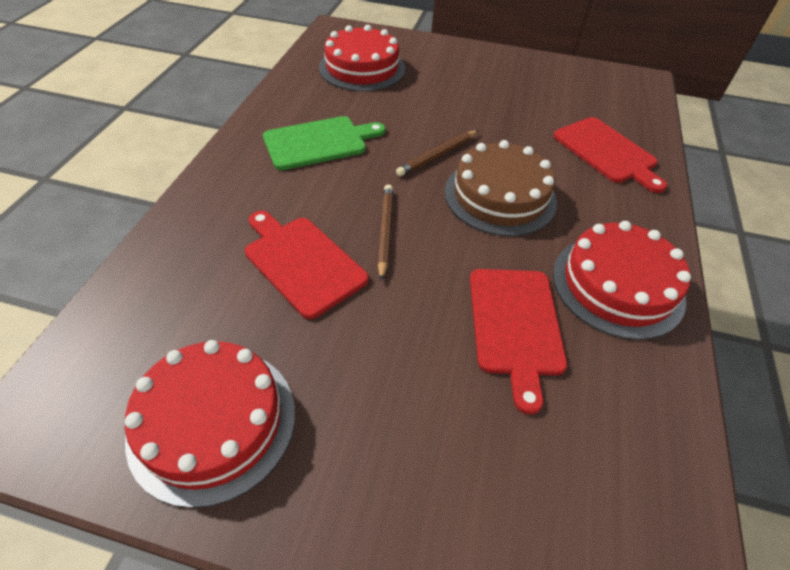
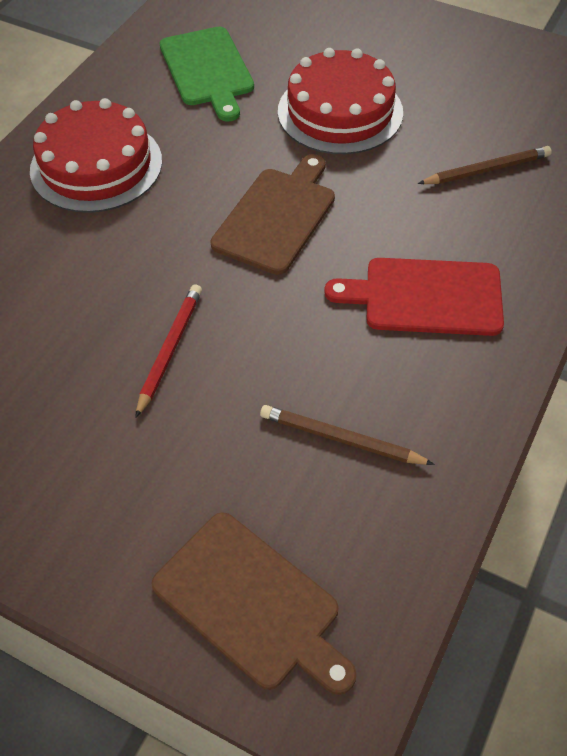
brown cake: [445,140,557,236] = 1 -> none = 0
brown cutting board: none = 0 -> [151,512,356,695] [210,154,335,275] = 2
red cake: [125,340,295,508] [319,25,405,91] [553,221,691,340] = 3 -> [30,98,162,213] [278,48,403,154] = 2
red cutting board: [245,211,369,319] [470,269,567,415] [553,117,667,193] = 3 -> [324,258,504,336] = 1
red pencil: none = 0 -> [135,284,202,418] = 1

